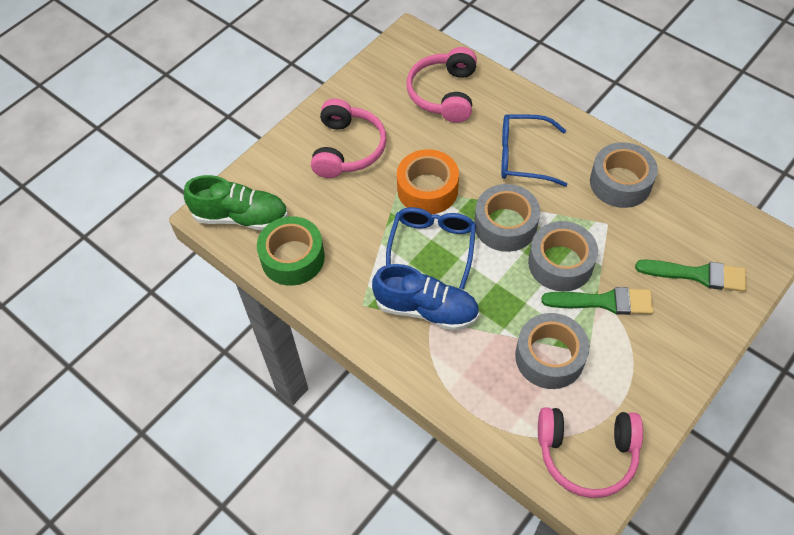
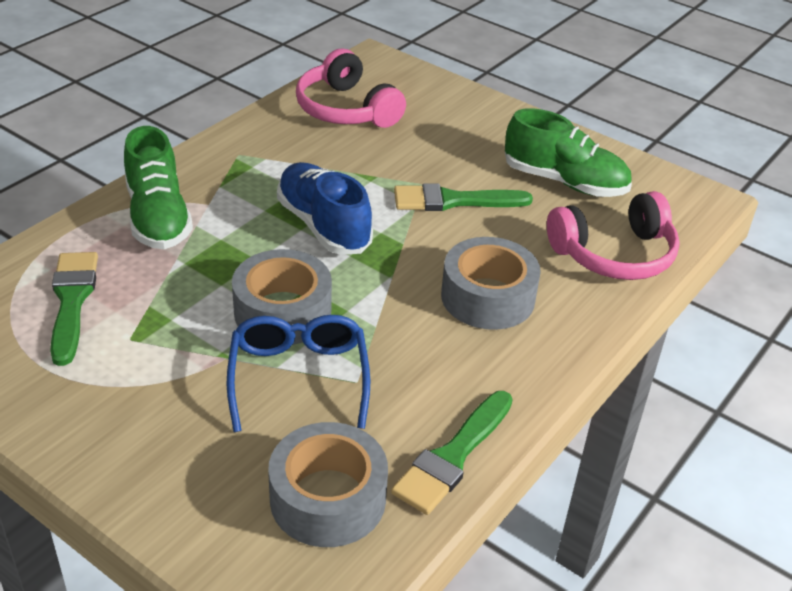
blue glasses: [386,207,476,289] [501,114,567,187] = 2 -> [227,315,370,432] = 1
green brush: [541,287,654,315] [635,260,746,292] = 2 -> [50,252,98,366] [391,391,513,515] [394,183,533,211] = 3
green shoe: [184,175,288,230] = 1 -> [124,126,193,249] [505,108,632,197] = 2
green tape: [257,216,325,286] = 1 -> none = 0
grey tape: [474,184,540,252] [515,313,589,389] [528,221,598,292] [590,142,658,208] = 4 -> [232,249,332,345] [268,422,388,547] [441,237,541,330] = 3
orange tape: [397,149,459,215] = 1 -> none = 0
pink headphones: [311,99,386,178] [407,47,477,123] [538,407,643,498] = 3 -> [296,49,406,128] [547,191,680,280] = 2

